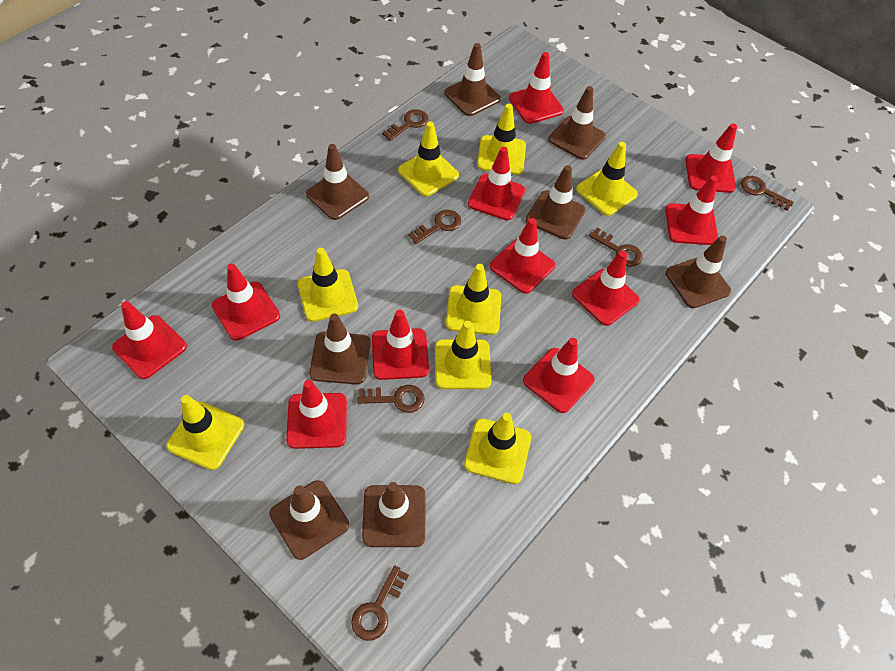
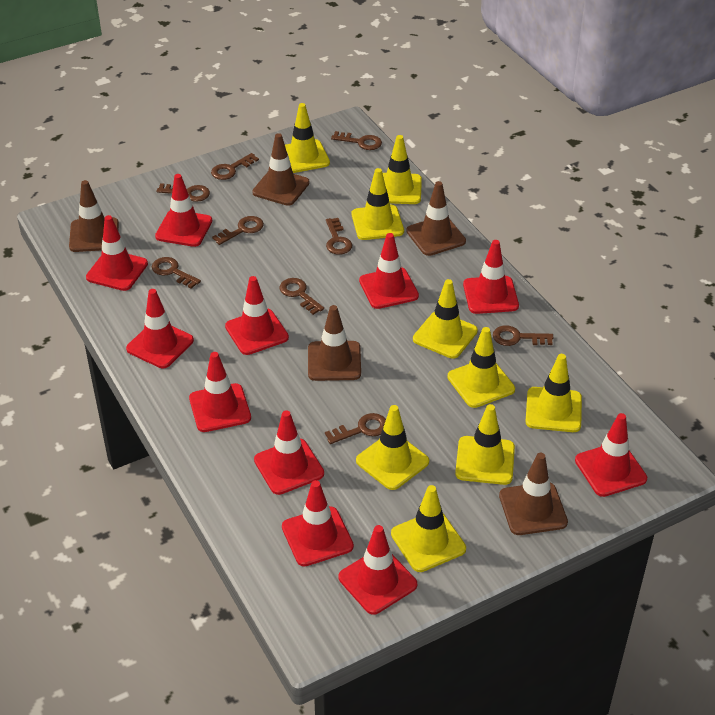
brown key: [351,565,409,641] [357,385,424,413] [382,109,428,141] [408,210,461,244] [589,228,643,267] [741,176,794,211] = 6 -> [152,257,201,289] [156,183,210,202] [211,153,259,180] [212,216,264,245] [280,278,324,315] [325,413,386,444] [326,218,352,255] [331,131,382,150] [493,325,554,346] = 9
brown traffic cone: [269,480,349,560] [306,144,369,220] [309,314,370,385] [362,482,425,547] [444,43,501,116] [526,165,586,240] [548,86,606,160] [666,236,731,308] = 8 -> [69,180,119,252] [252,133,310,206] [308,305,361,381] [406,181,466,256] [499,453,568,535] = 5
yellow traffic cone: [167,395,244,470] [298,248,358,322] [398,121,459,197] [435,321,491,389] [446,264,501,335] [464,413,531,484] [477,104,526,175] [576,142,638,216] = 8 -> [285,103,330,173] [352,168,404,240] [356,405,429,490] [383,135,422,204] [391,485,466,572] [413,279,478,359] [447,327,515,408] [455,404,515,485] [526,354,582,432] = 9

